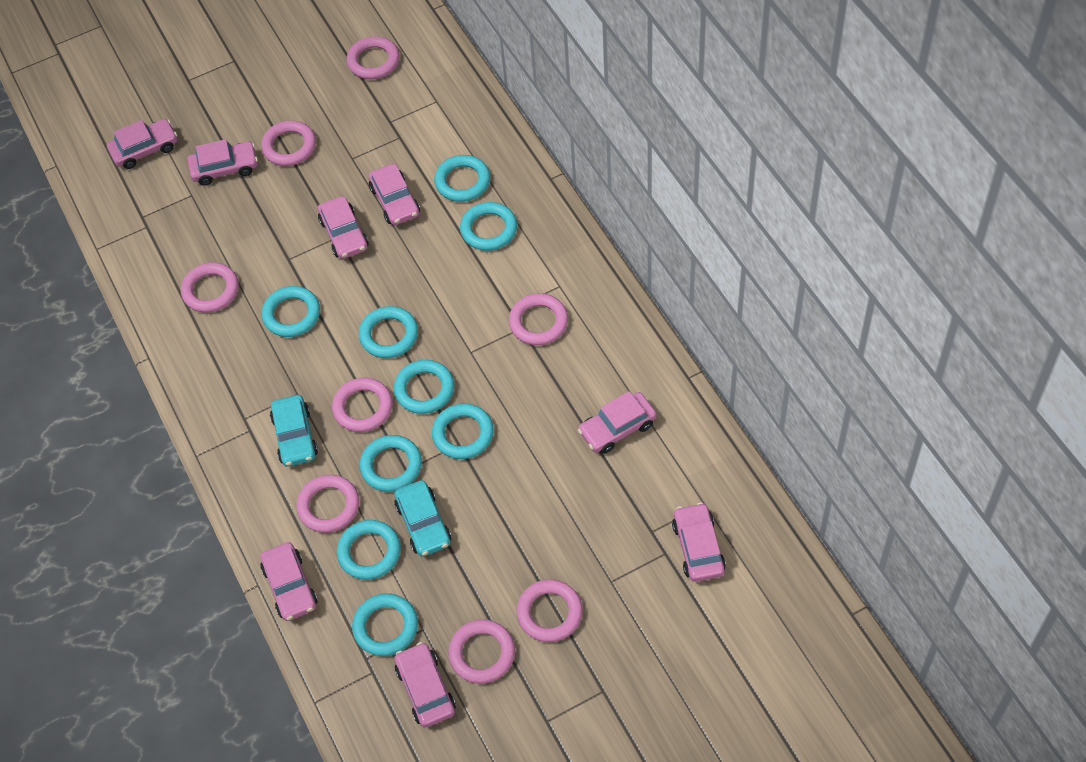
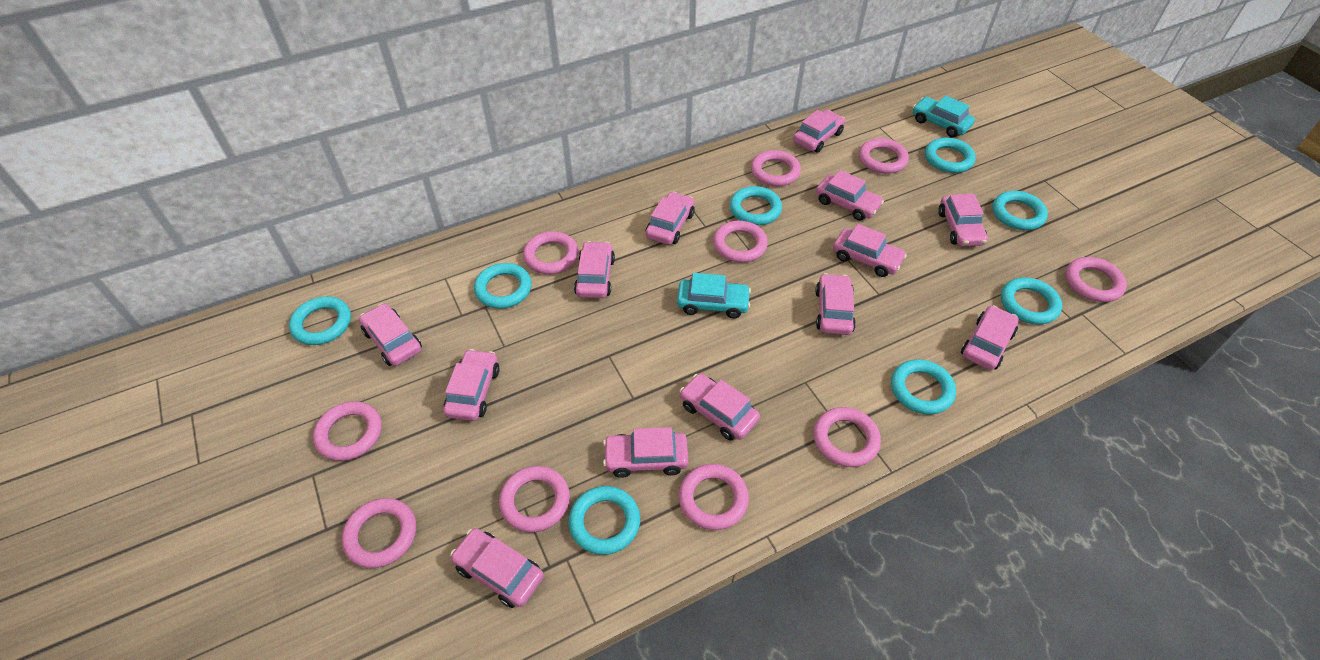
pink car: [107,119,177,169] [187,139,258,186] [260,542,317,621] [318,196,369,259] [368,164,420,225] [394,642,456,728] [578,391,657,454] [672,502,726,582] = 8 -> [359,303,422,366] [443,349,500,421] [450,528,544,608] [574,241,615,298] [603,427,689,478] [646,192,695,245] [679,373,760,441] [793,110,845,153] [815,273,856,335] [816,170,884,221] [833,224,907,277] [938,194,988,246] [961,305,1019,370] = 13
pink ring: [181,262,239,313] [261,120,316,166] [296,474,359,533] [332,378,393,432] [347,36,400,79] [448,619,515,684] [509,293,568,345] [516,579,583,642] = 8 -> [313,401,382,461] [342,498,416,568] [499,466,570,532] [523,231,579,274] [679,464,749,530] [713,221,768,263] [751,150,801,186] [813,407,881,467] [859,138,909,174] [1066,257,1127,302] = 10
turquoise ring: [262,286,320,337] [336,520,401,580] [352,593,418,656] [359,306,418,358] [360,435,422,492] [394,360,454,414] [432,403,494,459] [434,155,490,202] [460,202,517,251] = 9 -> [289,296,351,345] [474,263,532,309] [569,486,640,555] [730,186,782,225] [891,359,956,415] [925,137,976,173] [992,191,1048,230] [1001,277,1062,325] = 8

